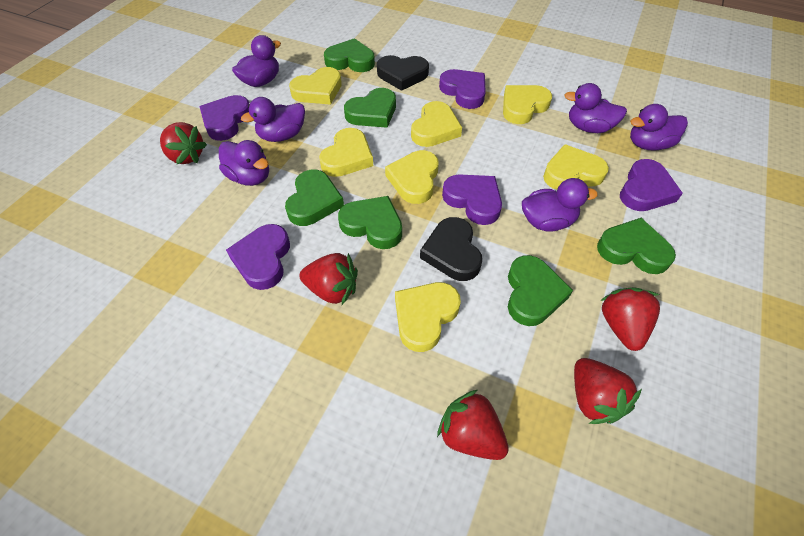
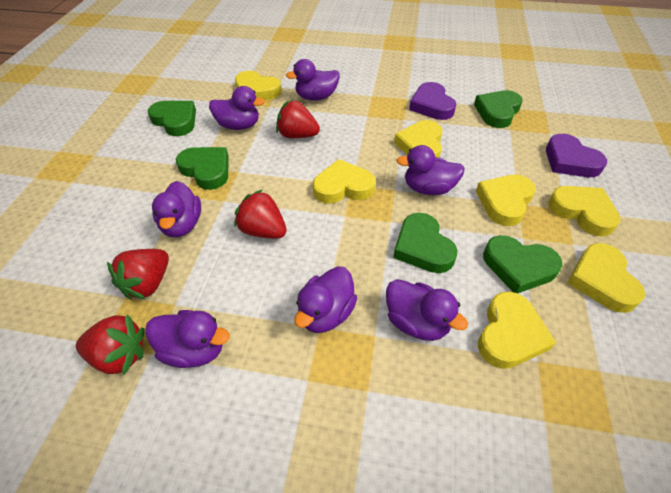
black heart: [377,55,429,91] [420,217,482,281] = 2 -> none = 0
green heart: [285,170,344,226] [324,38,375,72] [338,196,402,249] [344,88,396,128] [508,255,573,326] [597,218,676,274] = 6 -> [148,101,196,136] [176,147,229,190] [393,213,457,273] [474,90,523,128] [483,235,563,293] = 5
purple duck: [219,140,269,186] [232,35,281,87] [241,97,305,142] [522,178,598,232] [564,83,627,133] [630,104,688,151] = 6 -> [145,310,230,368] [152,181,201,237] [209,86,265,130] [286,59,340,101] [294,266,357,333] [386,279,468,341] [396,145,465,195] = 7
purple heart: [199,95,249,141] [226,224,290,290] [439,69,486,109] [442,174,502,225] [620,159,683,211] = 5 -> [409,82,456,120] [546,134,607,177] = 2
red strawberry: [160,122,207,164] [299,253,358,305] [437,390,509,460] [574,358,642,424] [600,287,660,351] = 5 -> [76,314,145,375] [107,249,169,300] [235,189,287,239] [276,100,320,138] = 4

